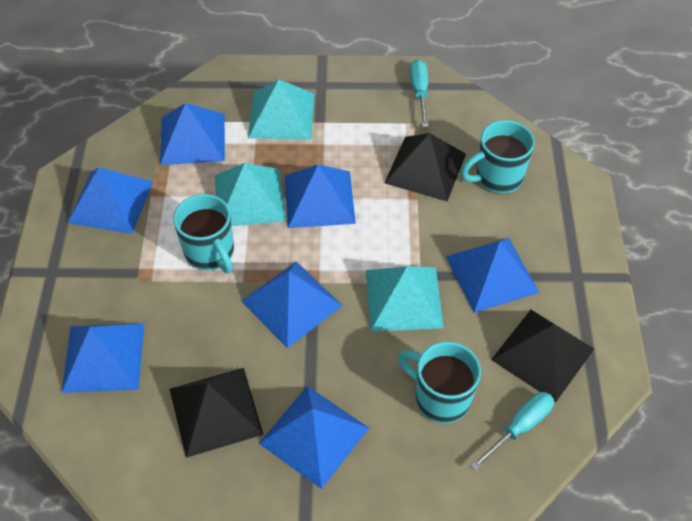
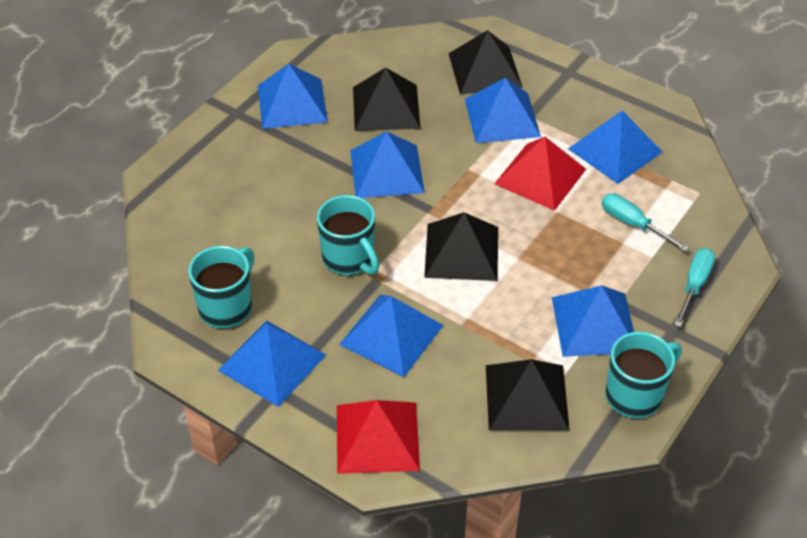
black pyramid: [170,368,263,458] [385,133,466,201] [491,310,594,402] = 3 -> [353,68,421,131] [424,212,498,281] [448,30,523,94] [486,359,570,431] = 4
red pyramid: none = 0 -> [337,400,420,474] [494,137,586,211] = 2
turquoise pyramid: [215,163,286,226] [248,79,314,140] [366,266,444,331] = 3 -> none = 0

